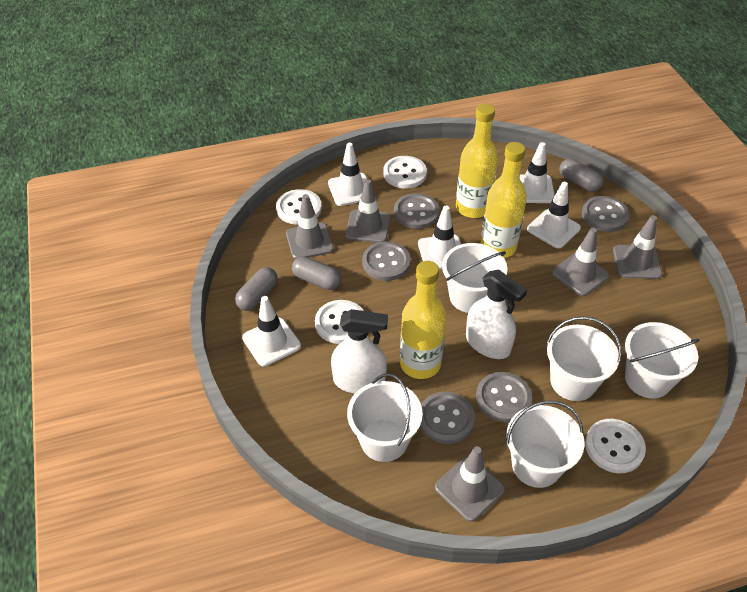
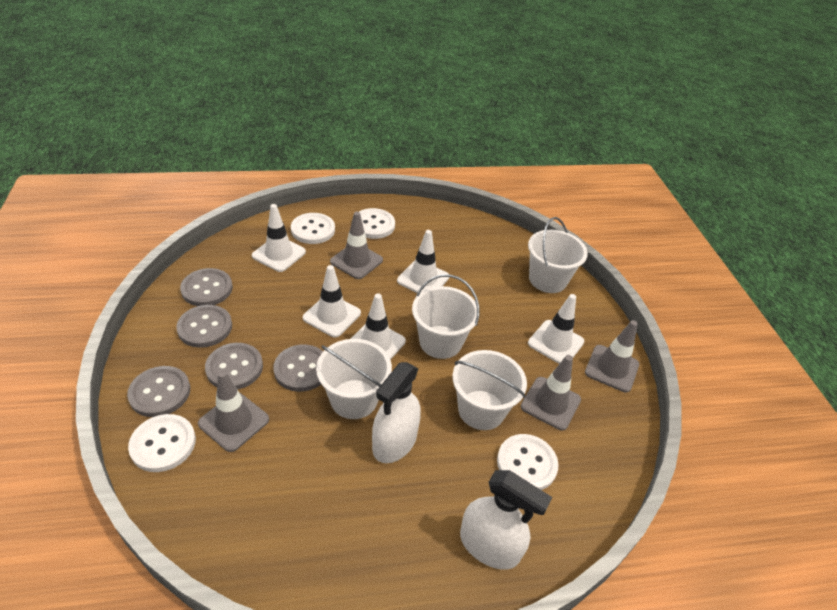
grey capsule: [235,267,278,311] [292,256,341,290] [559,159,604,192] = 3 -> none = 0
grey traffic cone: [286,194,334,259] [345,179,391,243] [435,446,505,522] [552,228,609,296] [613,215,662,279] = 5 -> [198,371,269,452] [330,212,383,279] [521,355,581,430] [585,320,639,393] = 4
white bucket: [347,373,423,462] [442,243,507,313] [506,401,585,488] [547,316,621,401] [625,322,699,399] = 5 -> [316,339,392,419] [412,274,479,359] [453,350,527,430] [528,217,588,293] = 4
yellow bottle: [400,261,446,379] [456,103,498,218] [481,142,527,258] = 3 -> none = 0

